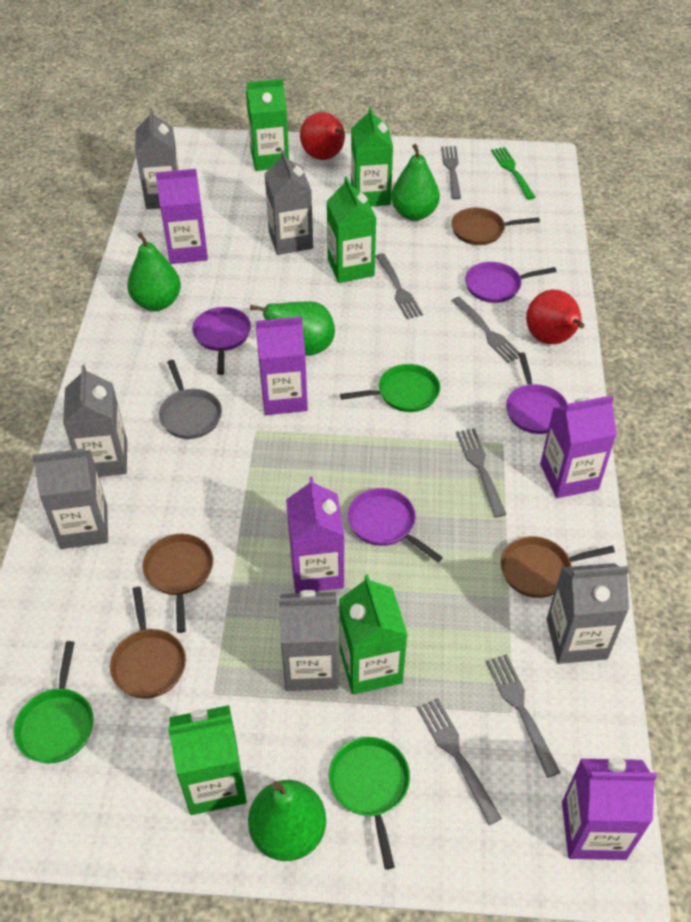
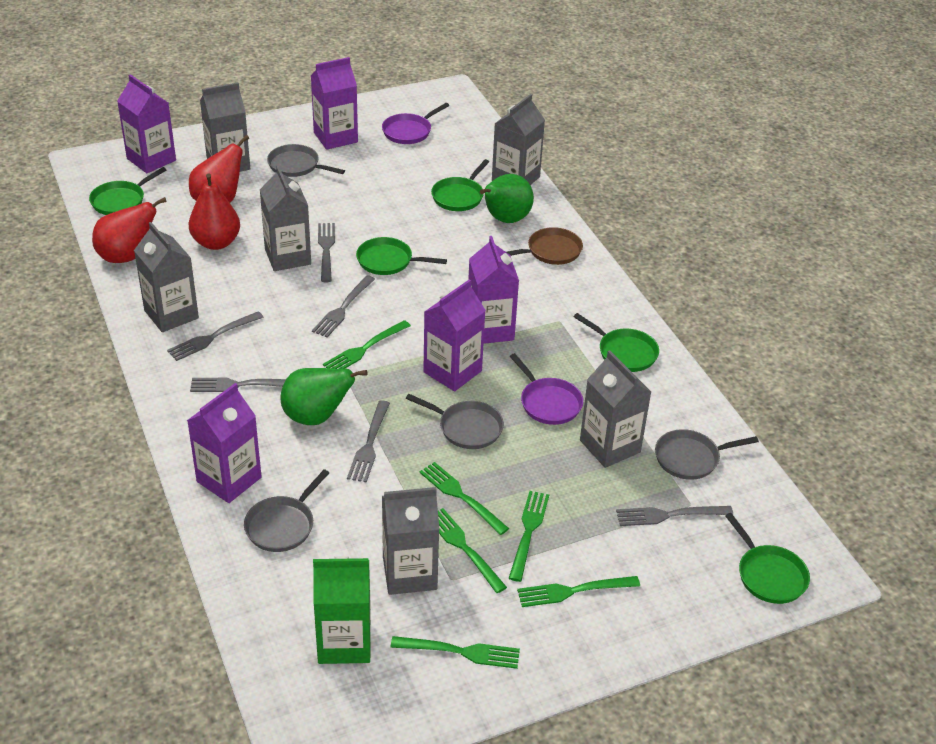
brown pan: [110,587,186,699] [143,534,213,633] [451,208,540,245] [501,536,615,598] = 4 -> [507,227,583,265] = 1
green carton: [168,705,247,815] [246,79,289,171] [327,177,376,283] [339,574,408,695] [351,106,393,206] = 5 -> [313,556,371,664] = 1
green fork: [491,147,536,200] = 1 -> [323,320,411,369] [391,636,520,669] [419,462,509,535] [438,508,507,593] [509,491,549,582] [517,576,640,607] = 6
green pan: [13,641,93,763] [329,737,410,870] [340,364,440,412] = 3 -> [89,167,166,215] [356,237,447,275] [431,159,489,211] [574,313,659,372] [725,513,810,604] = 5
green pear: [127,232,181,311] [248,780,326,861] [250,301,335,356] [391,144,440,221] = 4 -> [280,368,368,425] [480,174,534,223] = 2
grey pan: [159,360,222,439] = 1 -> [244,469,329,552] [267,144,345,177] [406,394,504,449] [655,429,759,480] = 4
purple pan: [192,307,251,375] [348,488,443,562] [465,262,557,303] [506,352,568,434] = 4 -> [382,103,449,144] [510,353,583,425] = 2
red pear: [300,112,345,160] [526,290,585,344] = 2 -> [92,197,167,263] [189,135,249,202] [189,173,240,250] = 3

